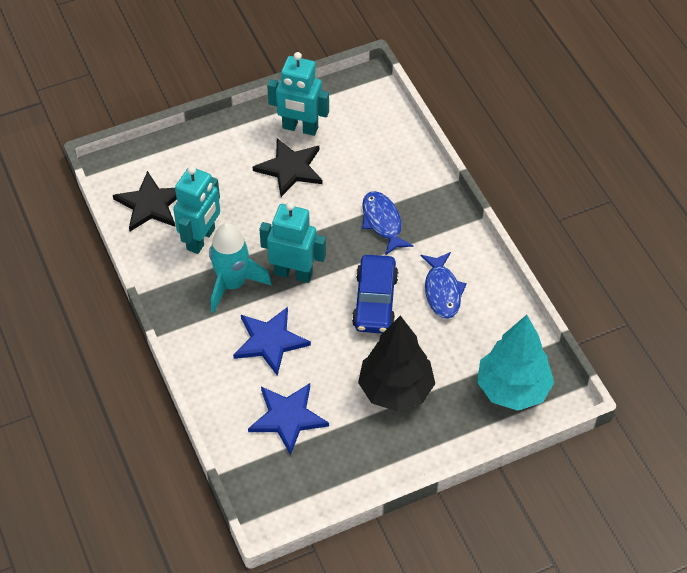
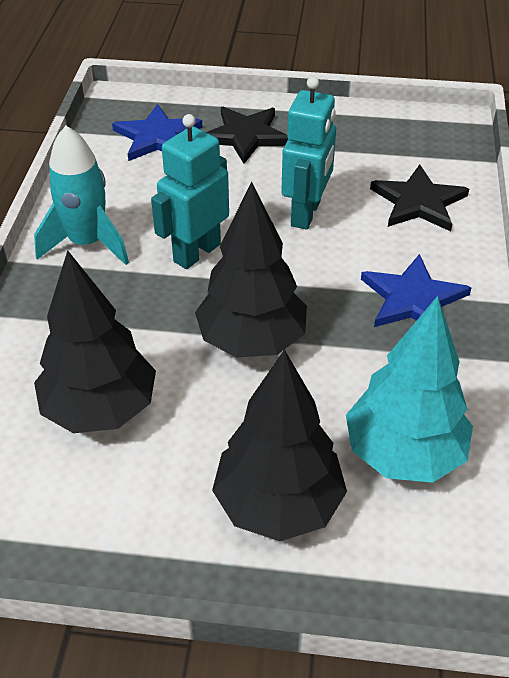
black tree: [358,315,435,411] = 1 -> [34,250,156,433] [195,181,307,358] [212,349,347,541] = 3
blue car: [352,255,398,334] = 1 -> none = 0
blue fish: [362,191,413,256] [421,252,467,319] = 2 -> none = 0
turquoise robot: [173,166,220,254] [259,202,326,283] [267,52,329,136] = 3 -> [151,114,229,269] [281,76,336,230] = 2

